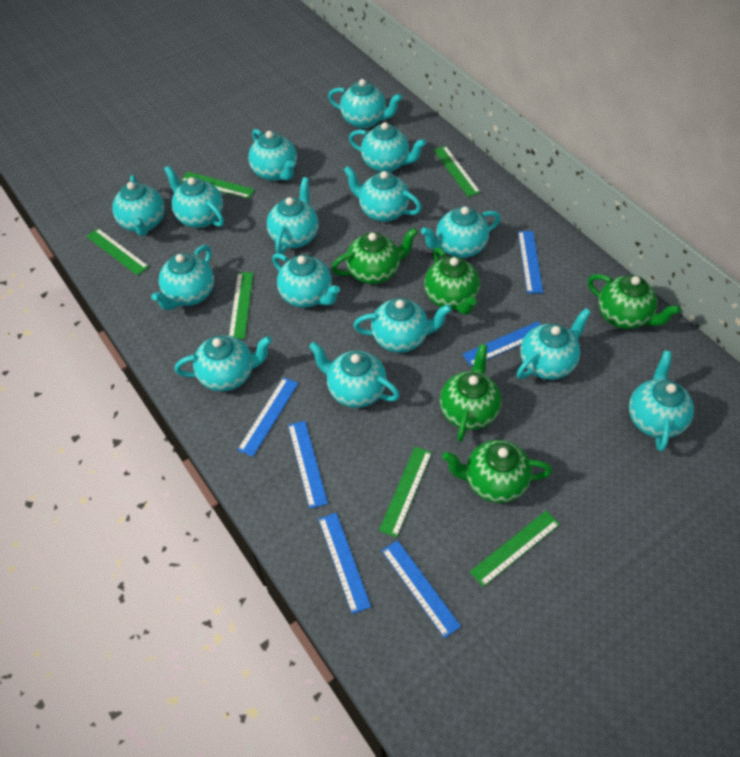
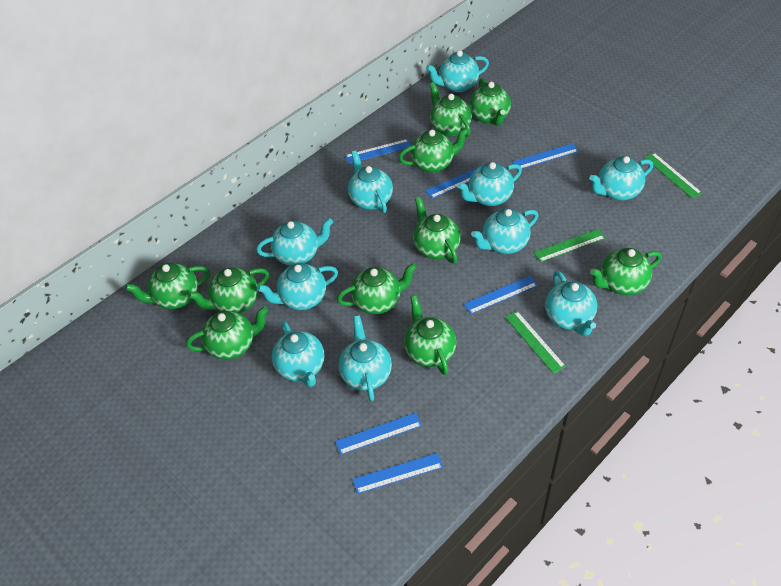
green ruler: [86,228,149,275] [181,171,255,199] [229,272,253,339] [379,447,432,538] [434,146,481,197] [470,511,560,587] = 6 -> [505,311,566,374] [534,229,605,262] [644,153,702,198] = 3
green teapot: [332,228,418,284] [424,247,480,315] [440,344,501,442] [443,440,552,503] [588,274,681,329] = 5 -> [125,263,210,309] [186,306,268,360] [188,267,269,313] [337,263,417,314] [399,128,469,173] [404,295,456,375] [413,197,461,264] [430,82,472,137] [469,78,511,126] [590,248,662,295] = 10
turquoise teapot: [112,175,165,236] [151,245,214,310] [164,165,224,228] [175,335,272,392] [248,129,297,181] [267,177,319,254] [272,253,340,308] [309,342,400,408] [328,79,402,129] [344,166,422,222] [349,122,426,172] [353,298,452,353] [421,206,501,258] [517,308,591,380] [629,351,694,452] = 15 -> [256,218,333,266] [257,263,338,310] [272,321,324,387] [339,315,392,401] [348,150,393,213] [426,50,489,92] [457,162,522,206] [471,208,538,254] [545,271,597,336] [589,156,653,201] = 10

